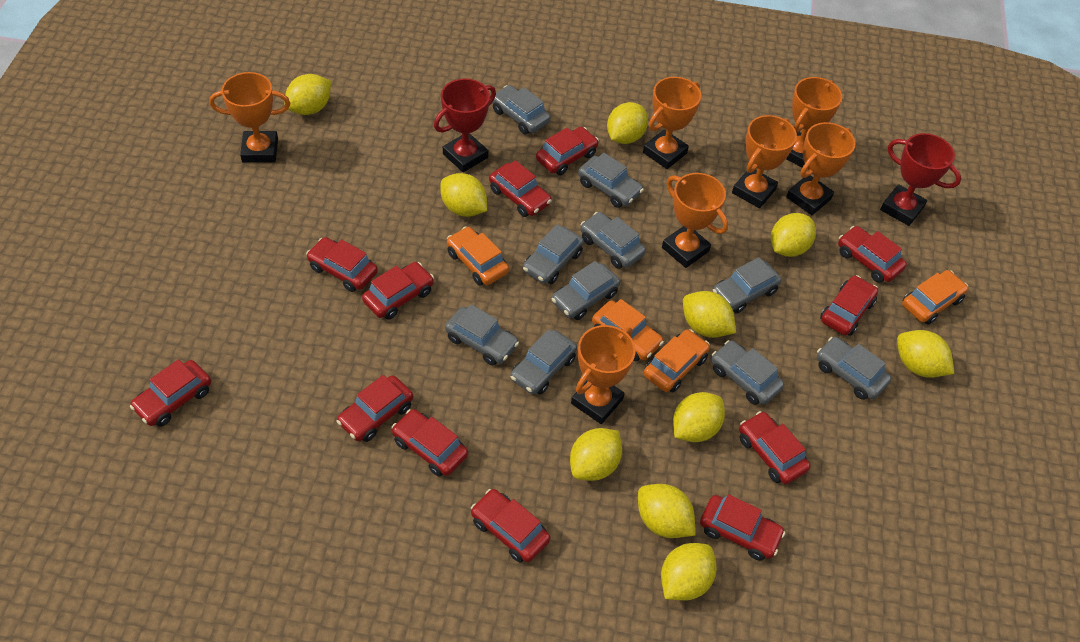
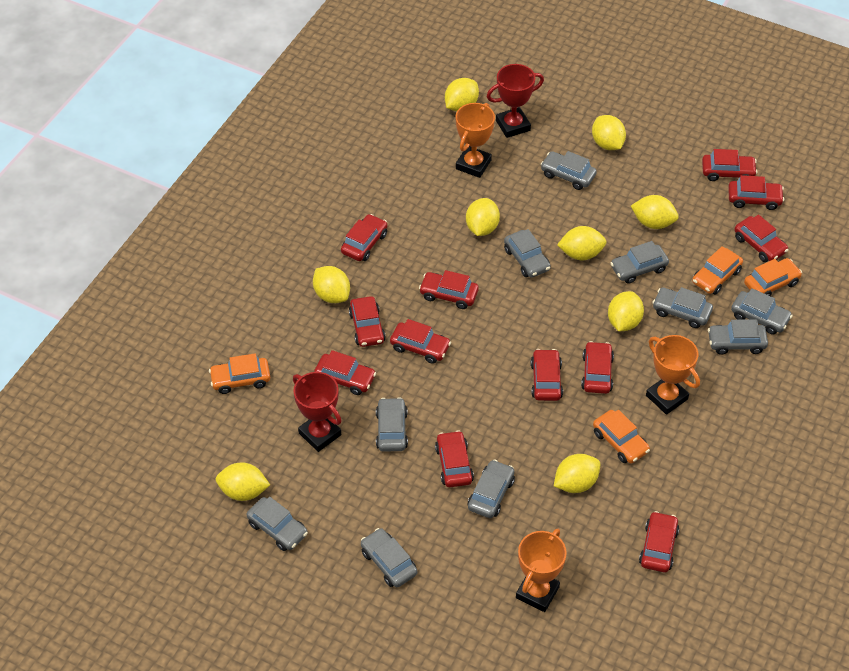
orange trophy: [209,72,290,163] [571,325,636,424] [643,77,701,169] [662,173,728,268] [732,115,797,208] [786,77,842,168] [786,122,855,215] = 7 -> [455,103,495,178] [516,529,567,612] [646,335,700,415] = 3
yellow lemon: [284,74,331,115] [441,173,487,217] [570,428,622,481] [607,102,648,144] [638,484,696,538] [661,543,716,600] [673,392,725,442] [683,291,736,338] [771,213,816,257] [897,330,955,378] = 10 -> [216,463,270,501] [313,266,350,303] [445,78,479,111] [466,198,500,236] [554,454,600,493] [557,226,607,260] [592,115,626,150] [608,291,644,331] [631,195,679,229] = 9

